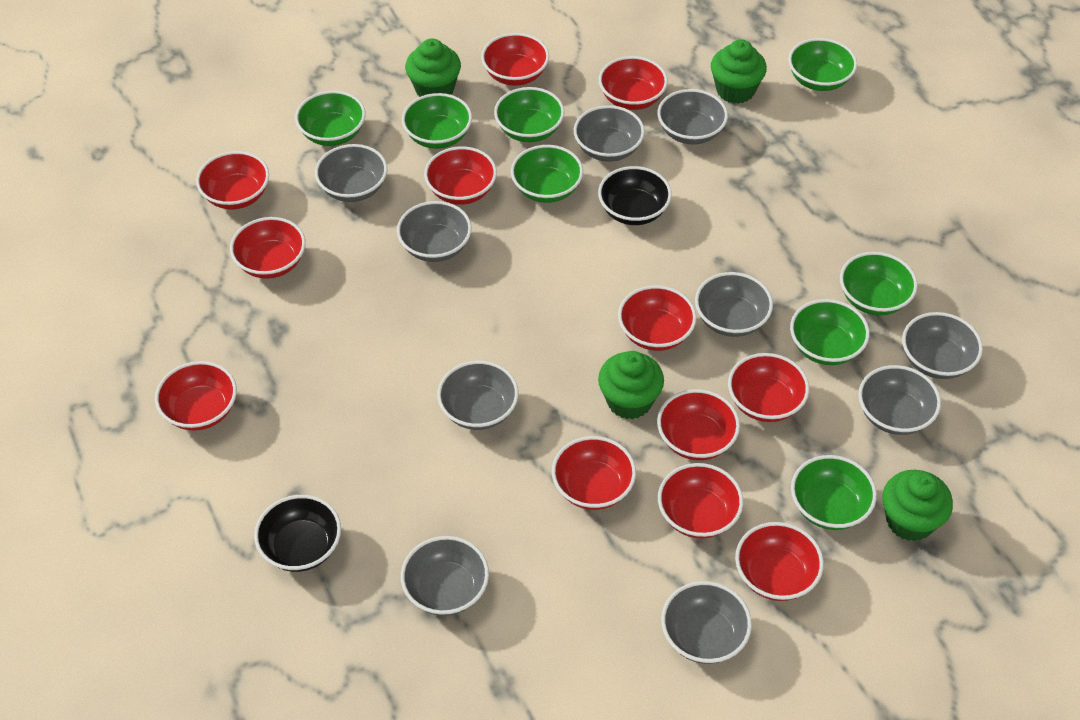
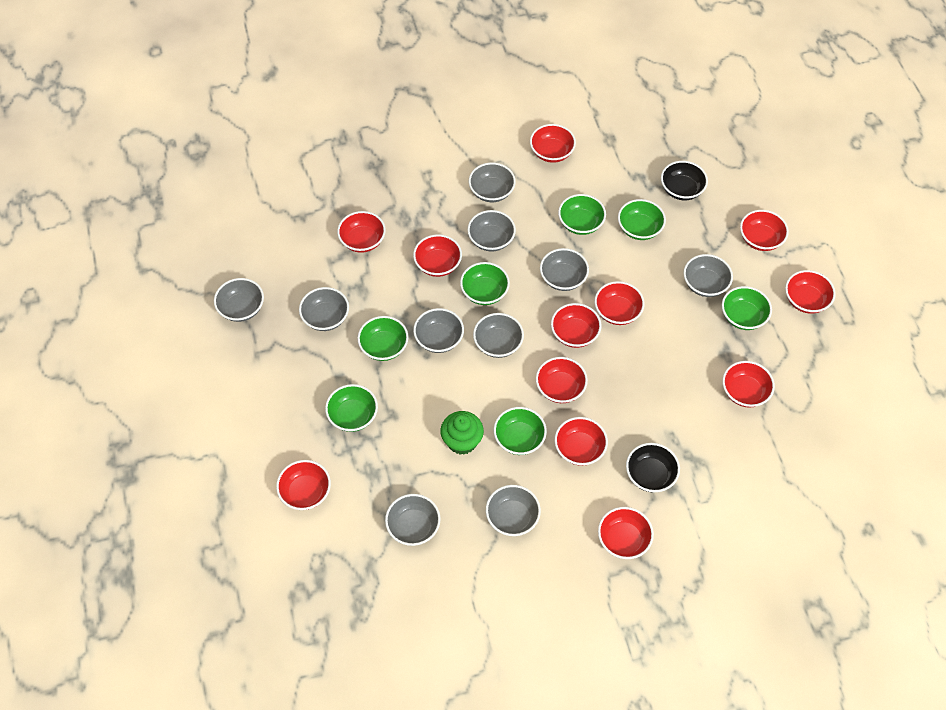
green bowl: [295,91,366,146] [402,93,472,149] [494,87,564,142] [511,145,583,203] [788,38,857,91] [790,299,870,365] [791,455,877,530] [840,252,918,315] = 8 -> [325,384,378,432] [357,316,409,361] [460,262,510,305] [494,407,547,455] [558,194,606,235] [618,199,666,240] [722,286,772,330] = 7
green cupcake: [405,39,461,97] [598,351,664,419] [711,40,767,104] [882,470,953,542] = 4 -> [440,411,484,455] = 1

